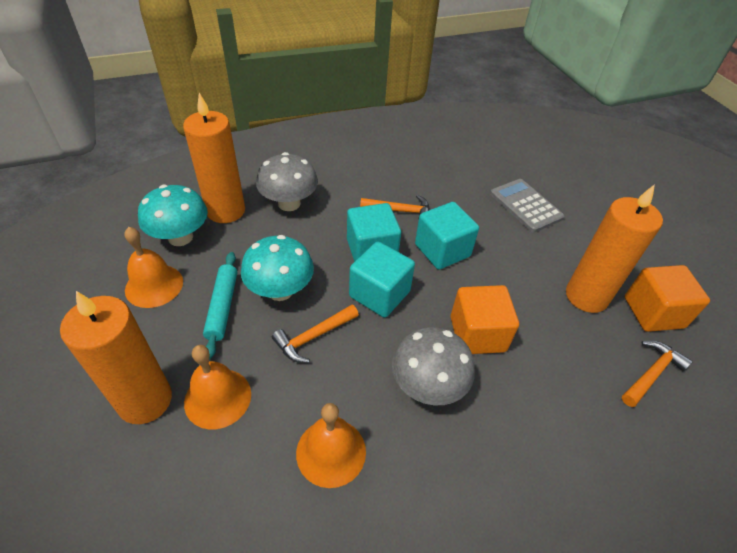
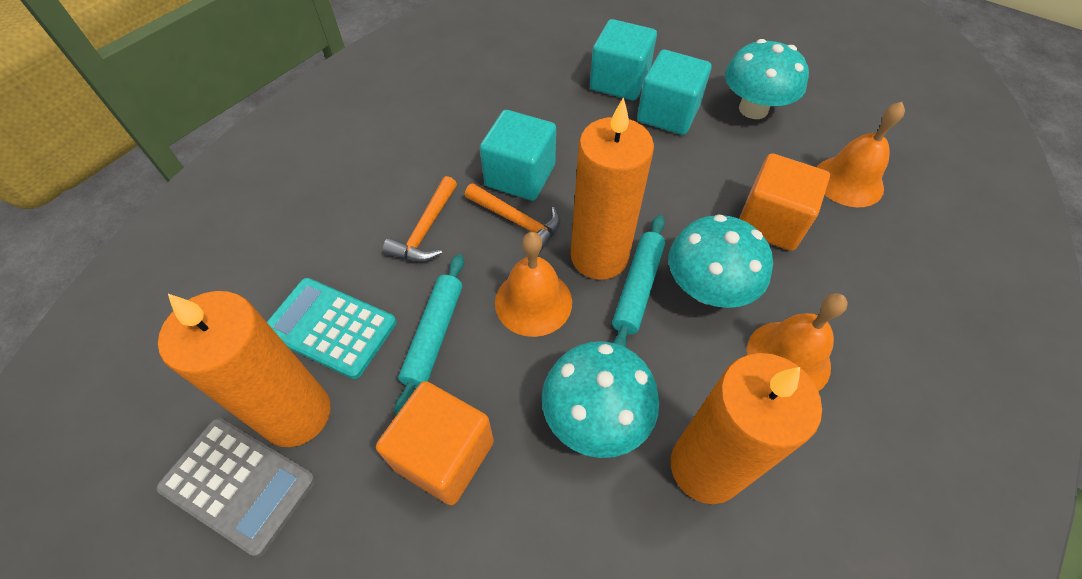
grey mushroom: [256,152,318,211] [392,327,475,405] = 2 -> none = 0
orange hammer: [272,305,359,363] [360,195,430,220] [622,341,693,407] = 3 -> [383,176,457,262] [465,183,560,254] = 2
turquoise calculator: none = 0 -> [267,278,397,379] = 1
turquoise mushroom: [138,185,208,246] [241,235,314,301] = 2 -> [542,341,659,458] [669,214,773,308] [725,39,809,119] = 3
turquoise rolling pin: [203,252,237,359] = 1 -> [394,254,464,416] [612,215,665,347] = 2

